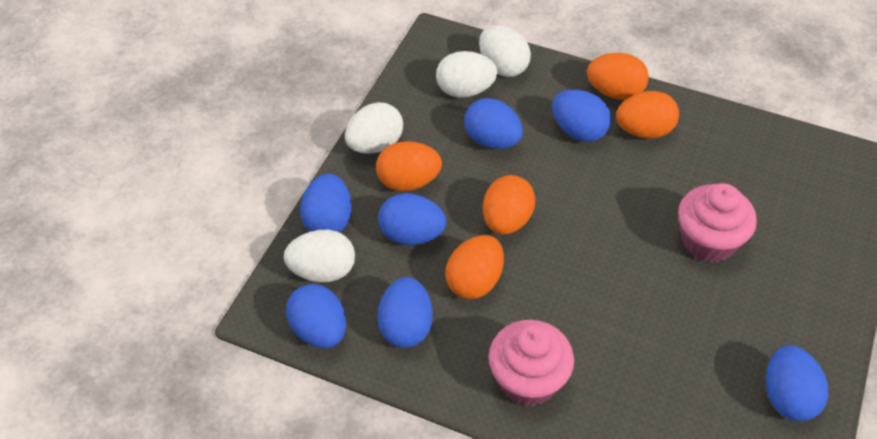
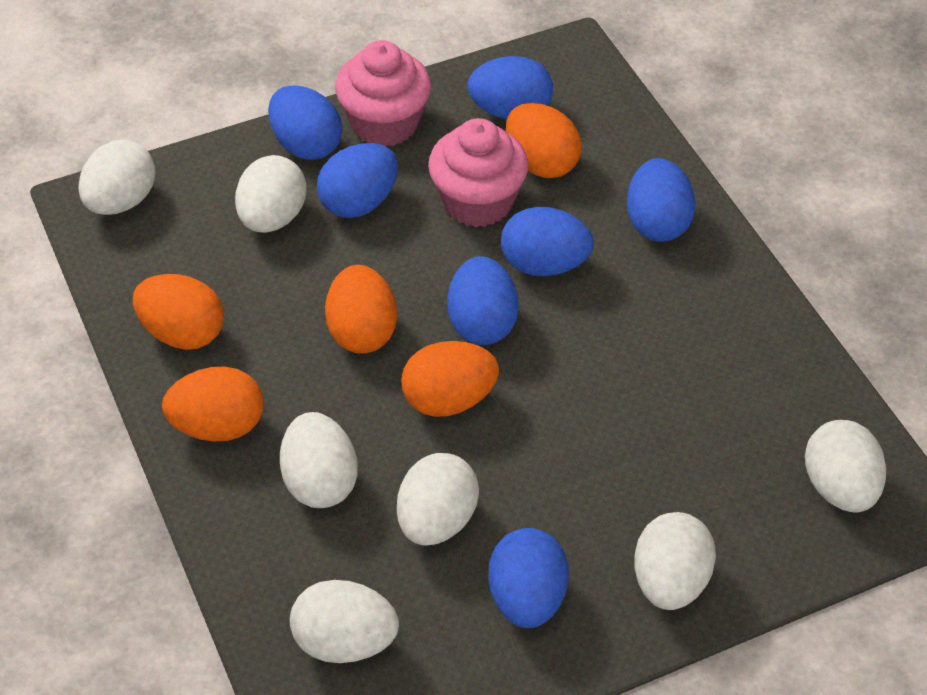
white egg: [284,230,355,282] [345,102,403,154] [436,51,498,98] [479,25,531,77] = 4 -> [78,140,156,215] [235,155,307,233] [280,412,358,508] [290,580,399,663] [397,453,479,545] [634,512,716,610] [805,420,886,513] = 7

